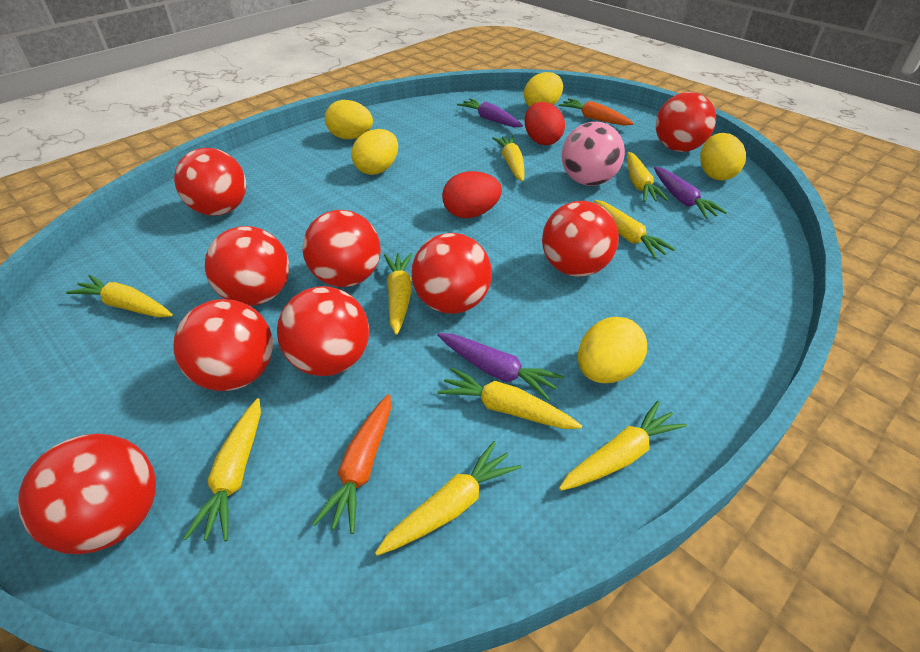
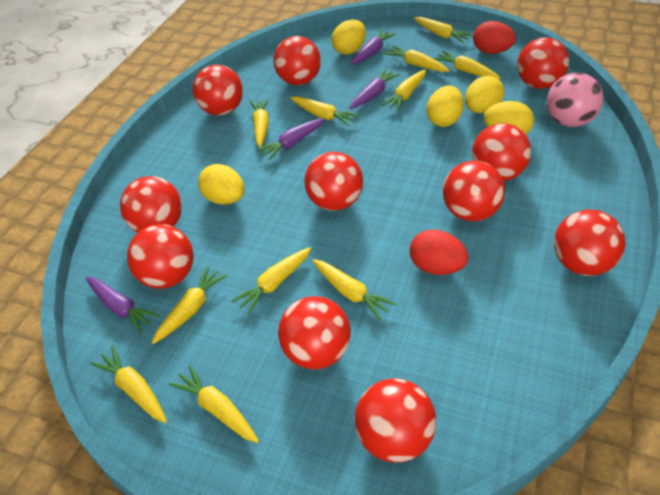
orange carrot: [313,394,391,534] [559,98,634,126] = 2 -> none = 0
purple carrot: [437,333,564,401] [457,98,523,127] [654,167,727,219] = 3 -> [86,277,160,334] [257,118,325,160] [350,69,400,109] [351,29,396,64] = 4
red ball: [18,434,156,554] [174,148,246,216] [174,299,273,391] [205,226,289,306] [277,286,369,376] [302,210,381,287] [411,233,492,314] [542,201,619,277] [656,92,716,152] = 9 -> [120,176,182,233] [127,224,194,289] [193,65,243,115] [274,36,321,85] [278,296,351,370] [304,152,363,211] [355,378,436,463] [443,161,505,222] [472,123,531,181] [517,37,569,89] [554,210,626,276] = 11
yellow carrot: [66,275,173,318] [183,398,261,541] [375,441,521,556] [384,253,412,335] [437,367,582,429] [492,136,525,182] [559,401,687,491] [594,200,676,259] [627,152,668,202] = 9 -> [90,346,167,423] [152,266,228,344] [169,365,259,443] [232,247,311,314] [250,99,269,148] [290,97,359,126] [312,259,396,320] [381,69,426,111] [384,45,450,72] [414,17,473,43] [433,51,501,79] = 11

